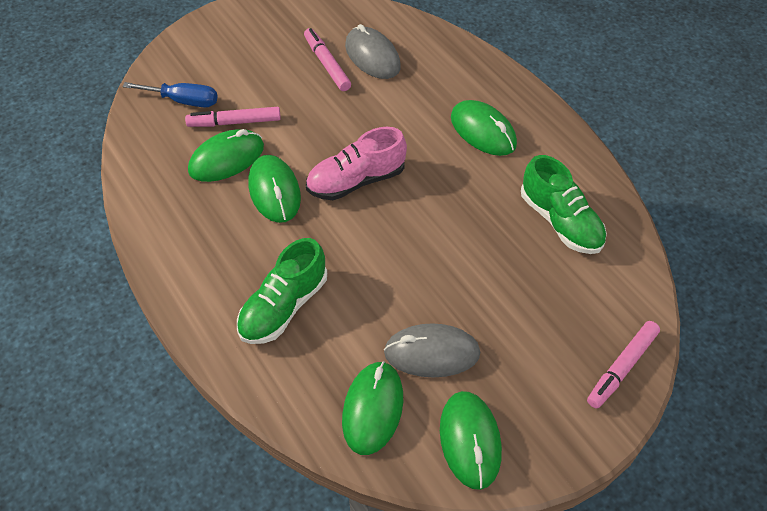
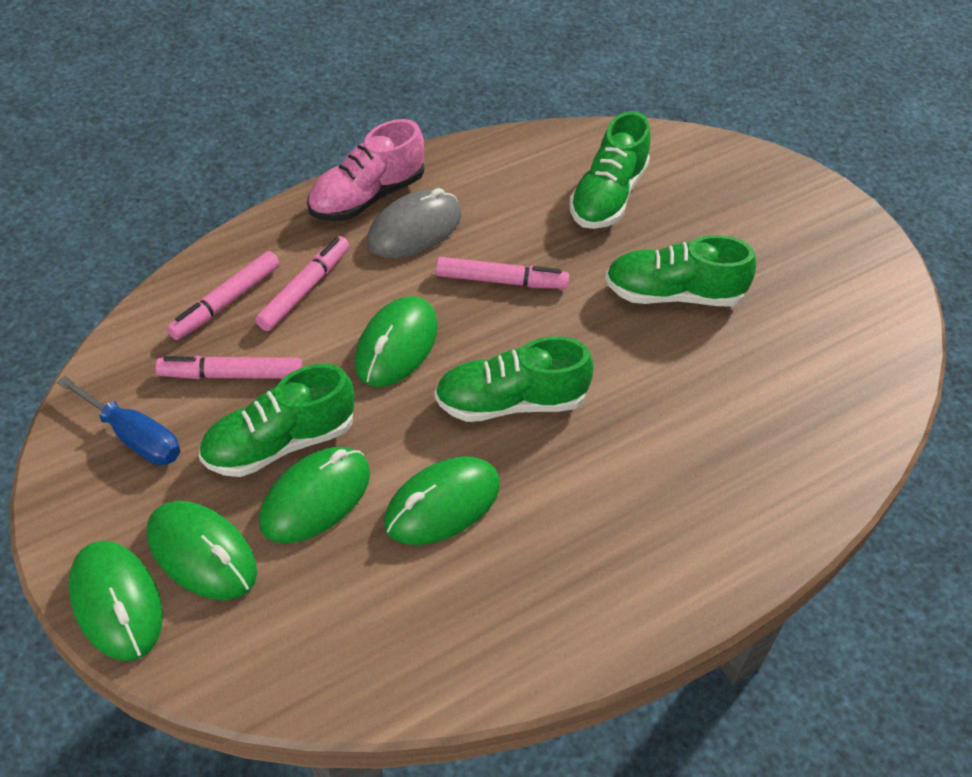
green shoe: [237,238,327,344] [521,155,607,254] = 2 -> [199,364,355,477] [434,336,593,422] [569,111,650,229] [605,235,756,306] = 4
grey mouse: [345,24,401,79] [384,323,480,377] = 2 -> [367,188,462,258] = 1
pink marker: [185,107,281,127] [304,28,351,91] [587,321,660,408] = 3 -> [155,356,302,379] [167,251,280,340] [255,236,349,331] [436,257,569,289] = 4

